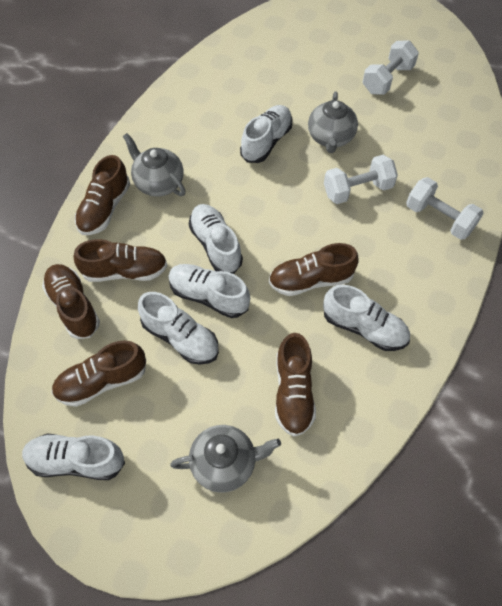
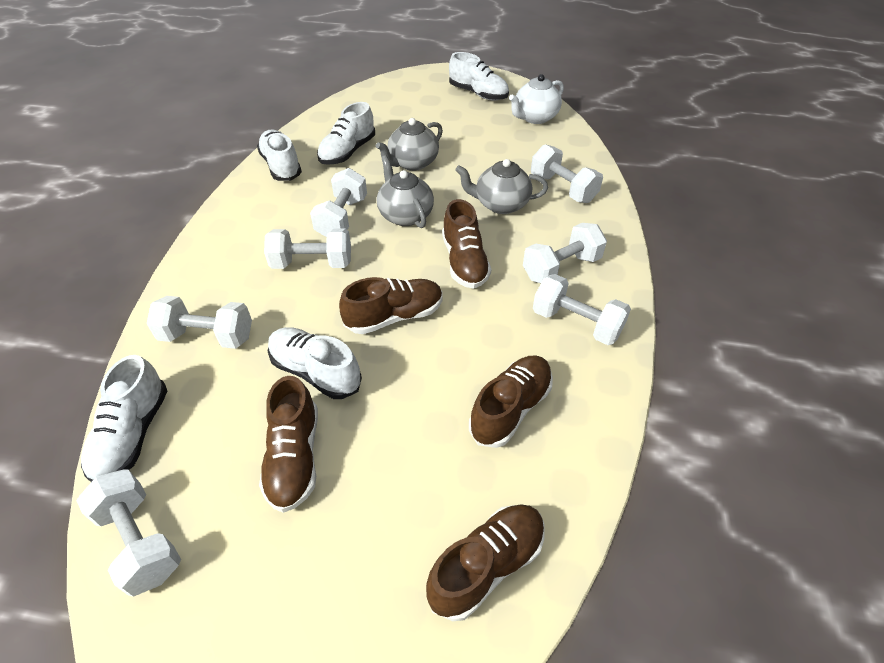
brown shoe: [42,264,100,339] [51,340,146,407] [73,239,167,282] [75,155,130,235] [269,243,359,296] [275,333,316,437] = 6 -> [259,376,318,513] [339,277,442,334] [426,504,545,621] [442,199,491,289] [469,355,553,448] = 5
white dumbbell: [324,155,398,204] [363,40,419,95] [406,177,484,240] = 3 -> [76,469,181,597] [147,296,252,349] [264,228,351,269] [310,168,367,237] [523,223,607,283] [531,144,603,203] [533,274,631,345] = 7
white shoe: [22,434,125,480] [138,292,219,365] [168,264,250,318] [189,204,243,274] [240,105,293,163] [323,285,410,351] = 6 -> [81,355,167,482] [257,129,302,181] [268,327,362,399] [317,102,375,165] [449,52,509,101] = 5
white teapot: none = 0 -> [509,74,564,124] = 1

